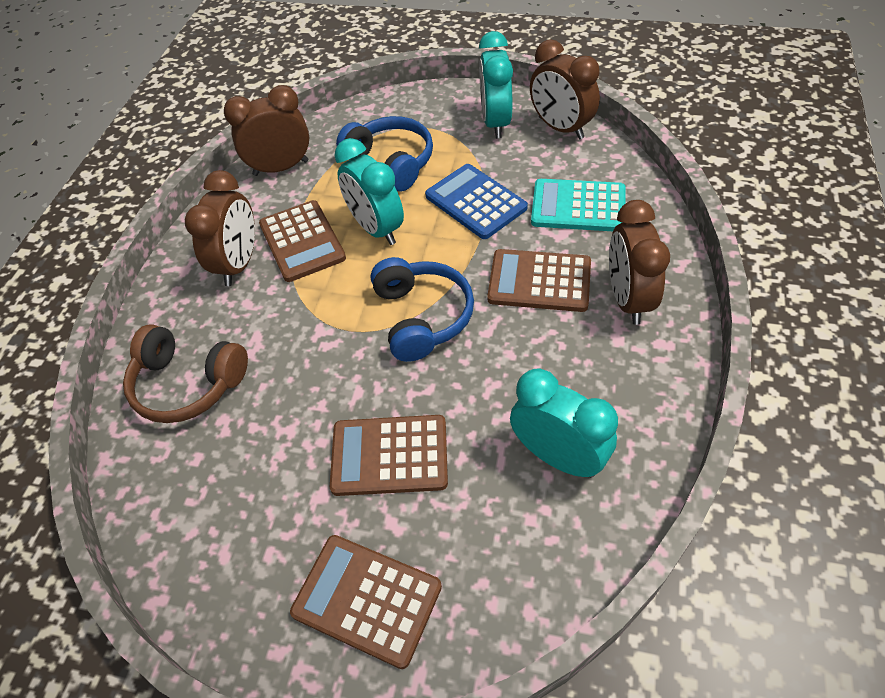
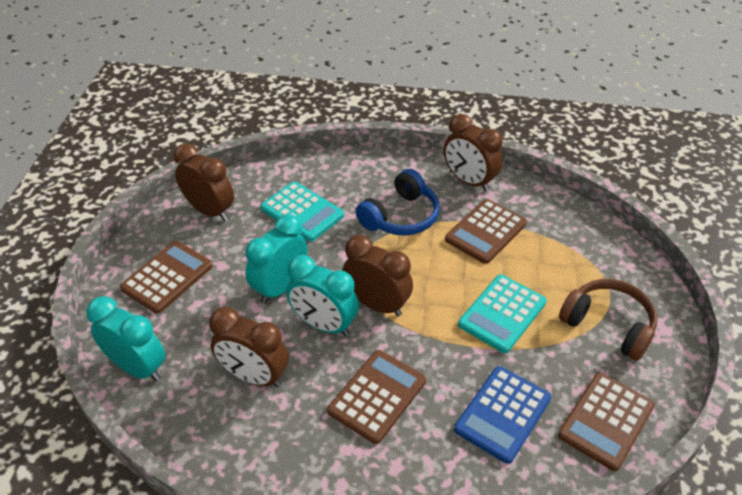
blue headphones: [336,116,433,192] [371,257,474,362] = 2 -> [356,169,440,236] = 1
turquoise calculator: [531,179,626,231] = 1 -> [260,181,344,242] [458,274,547,353] = 2

